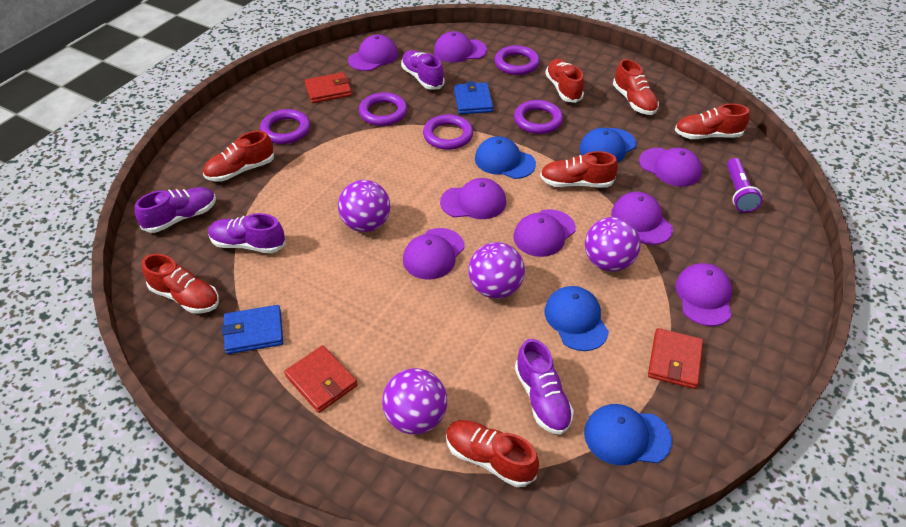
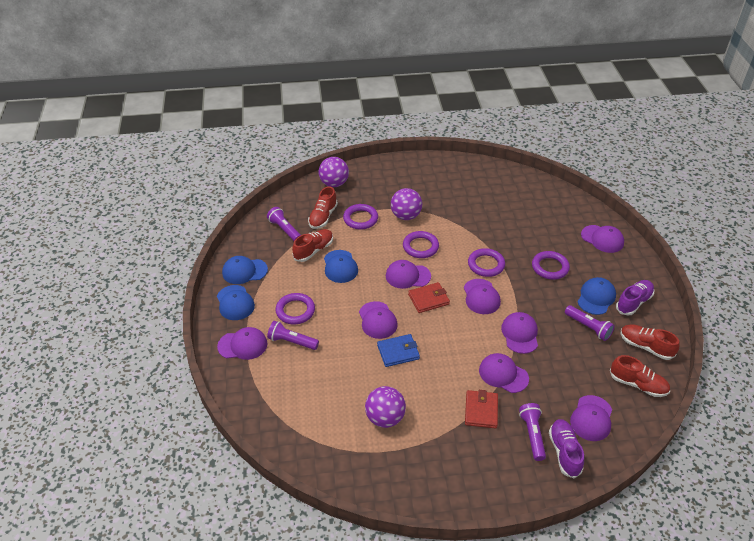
blue wallet: [222,305,283,354] [454,81,493,114] = 2 -> [377,334,420,367] = 1
purple ball: [338,180,390,232] [382,368,447,434] [468,242,525,299] [585,217,641,272] = 4 -> [319,157,349,187] [365,386,406,428] [391,188,422,220] = 3
purple flashlight: [727,158,763,213] = 1 -> [267,207,301,241] [267,321,319,350] [519,403,546,461] [565,305,615,341] = 4
purple shoe: [135,187,216,233] [208,213,286,253] [401,50,445,90] [515,339,574,434] = 4 -> [549,419,584,479] [616,280,655,316] = 2
red shoe: [142,254,219,313] [203,131,274,181] [446,420,539,487] [540,151,618,188] [545,59,584,103] [613,59,659,115] [675,104,750,139] = 7 -> [292,229,333,262] [308,186,338,229] [610,355,670,397] [620,324,680,360] = 4
red wallet: [284,345,358,413] [305,72,352,103] [648,328,703,389] = 3 -> [408,282,450,313] [465,390,498,428] = 2

